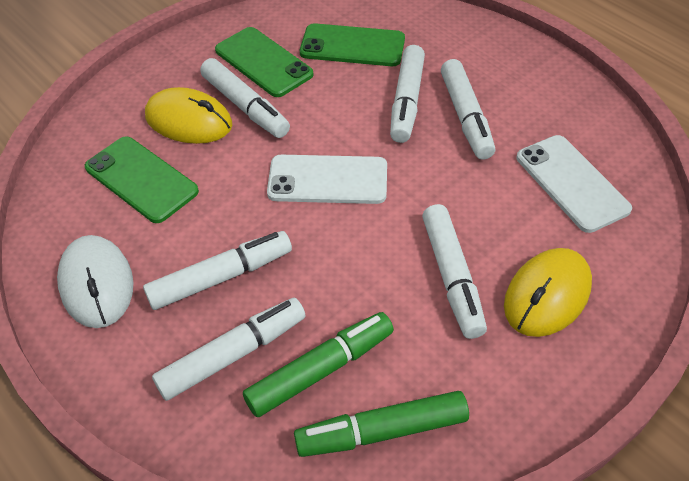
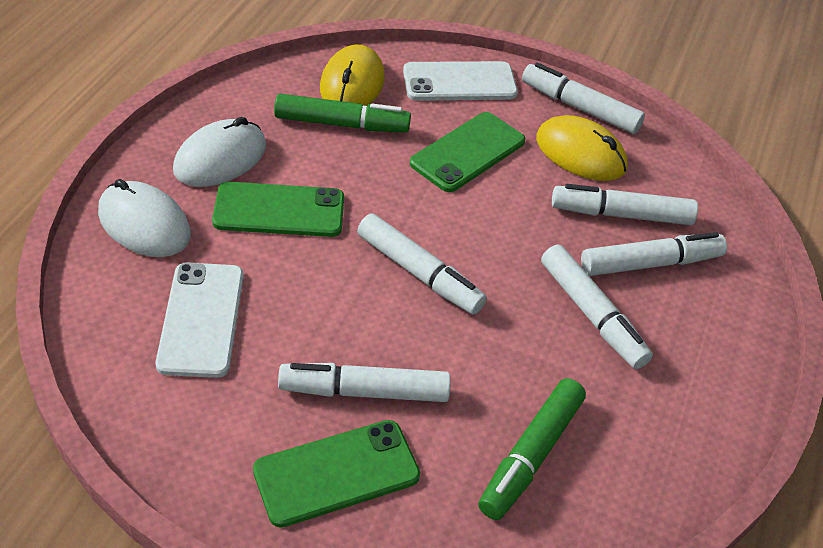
white mouse: [57,235,134,328] = 1 -> [98,179,191,257] [173,117,266,187] = 2

